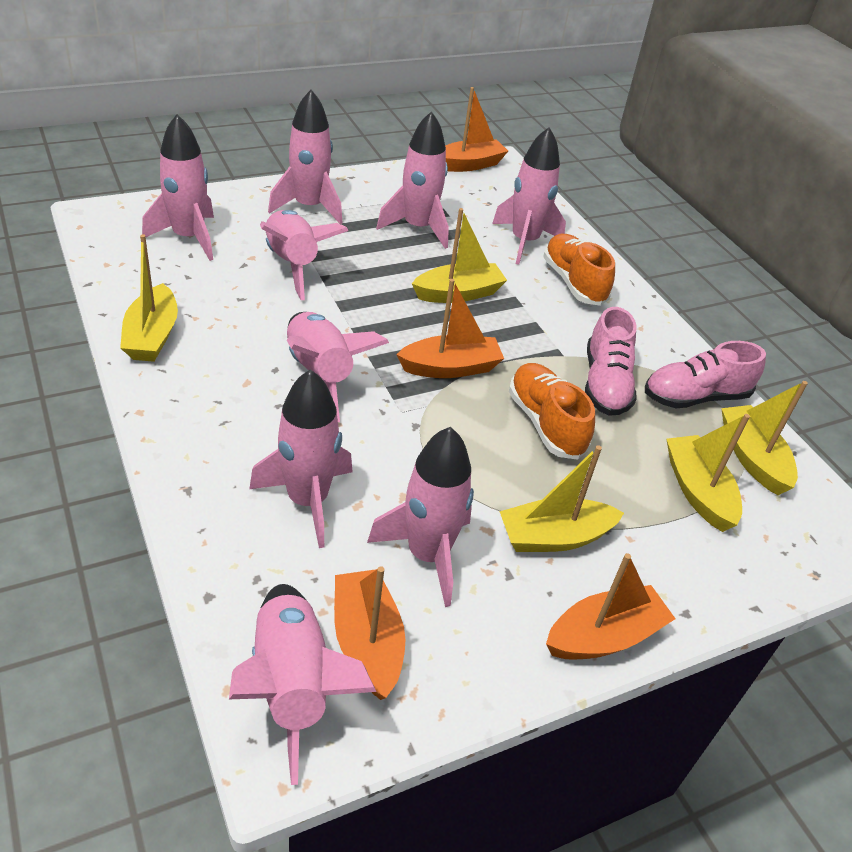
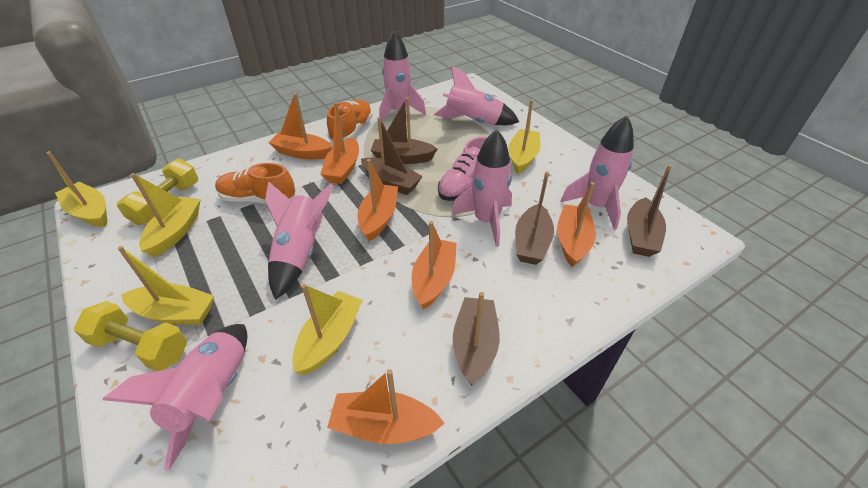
brown boat: none = 0 -> [361,117,423,195] [371,97,437,164] [453,292,500,385] [515,171,554,265] [627,165,672,257] = 5
orange boat: [334,566,405,700] [396,279,504,378] [445,87,508,172] [546,553,676,659] = 4 -> [268,93,332,159] [320,102,359,184] [327,369,445,444] [358,159,398,241] [412,221,457,309] [557,182,596,267] = 6
pink rocket: [142,114,214,261] [229,584,376,785] [249,369,352,548] [260,210,348,300] [268,89,342,224] [287,312,389,422] [367,427,474,607] [376,111,449,249] [492,127,566,265] = 9 -> [102,324,248,471] [265,181,333,300] [379,30,426,121] [434,66,519,125] [452,129,512,247] [561,115,634,230] = 6
pink shoe: [585,307,637,416] [645,341,766,408] = 2 -> [438,137,487,201] = 1
yellow dumbbell: none = 0 -> [74,301,187,371] [117,159,198,225] = 2

